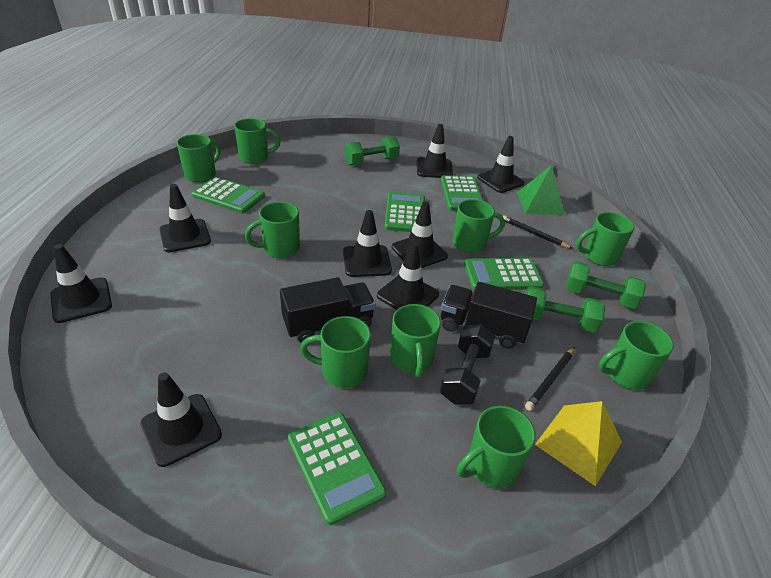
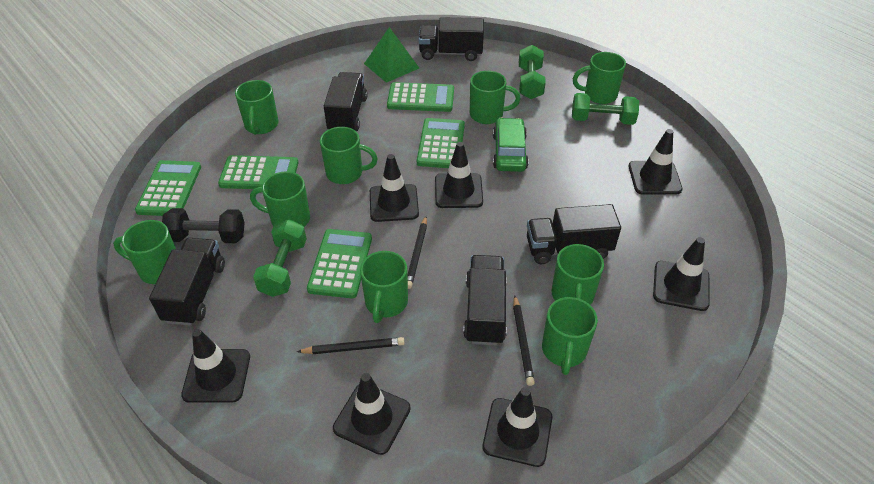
black pencil: [503,215,573,249] [525,347,575,411] = 2 -> [297,337,404,354] [408,216,427,289] [513,296,535,386] = 3
black traffic cone: [50,244,112,323] [140,372,222,467] [159,184,211,252] [343,210,392,277] [377,243,439,310] [392,201,448,268] [417,124,453,178] [477,136,525,193] = 8 -> [181,329,250,403] [333,373,411,455] [370,154,419,222] [435,142,483,208] [482,387,552,467] [629,129,683,195] [653,237,710,311] = 7
black truck: [280,277,375,343] [441,282,537,349] = 2 -> [149,238,225,325] [324,72,367,131] [419,17,484,61] [463,255,507,345] [527,204,621,264] = 5
green car: none = 0 -> [493,118,529,172] = 1
yellow pyramid: [535,401,622,486] = 1 -> none = 0

